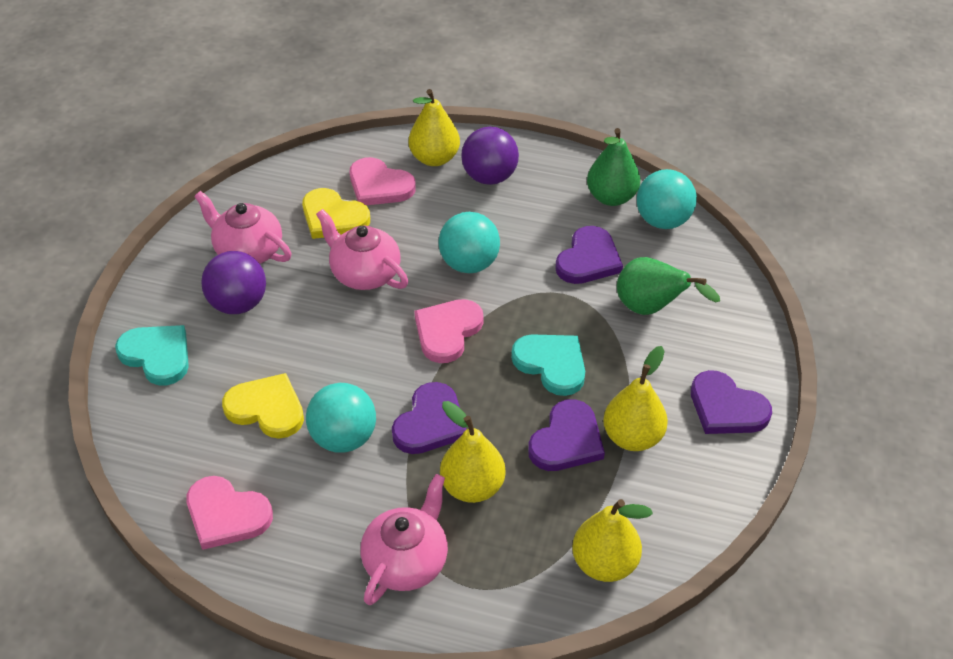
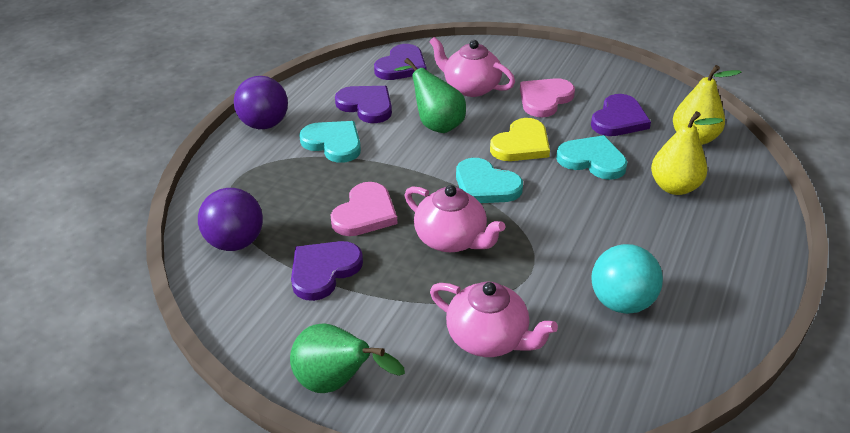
pink heart: [186,476,273,550] [350,157,416,205] [414,299,484,363] = 3 -> [331,182,398,236] [520,78,575,117] = 2
turquoise ball: [306,383,376,453] [439,212,500,273] [637,169,697,229] = 3 -> [591,244,663,314] = 1
turquoise heart: [115,325,189,386] [511,334,585,396] = 2 -> [299,121,361,163] [456,158,523,203] [556,135,627,180] = 3
yellow heart: [222,373,304,439] [302,188,370,239] = 2 -> [490,118,550,161] = 1
yellow pear: [409,89,460,166] [440,401,506,503] [572,499,653,582] [603,346,668,451] = 4 -> [651,111,723,195] [673,65,741,145] = 2

